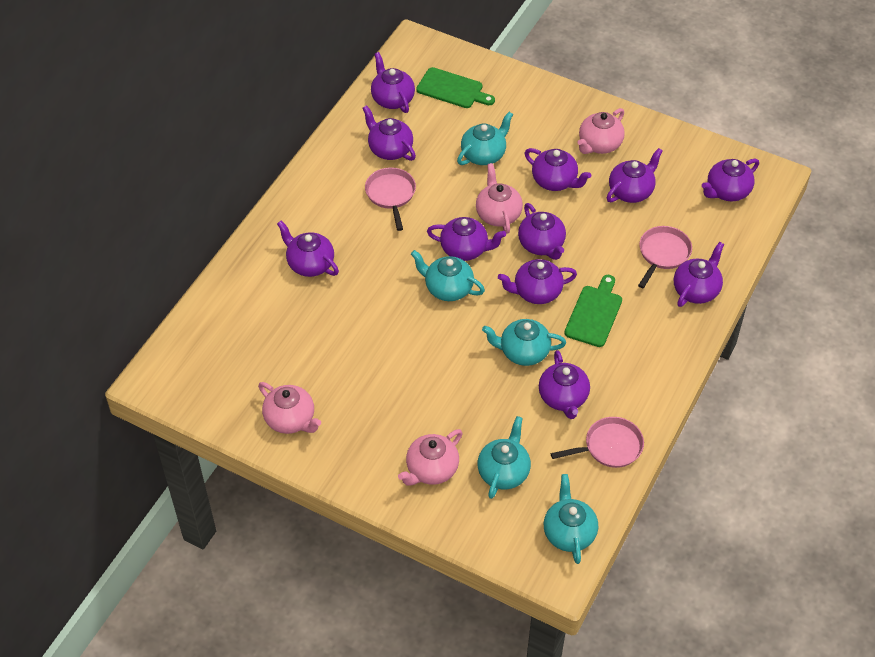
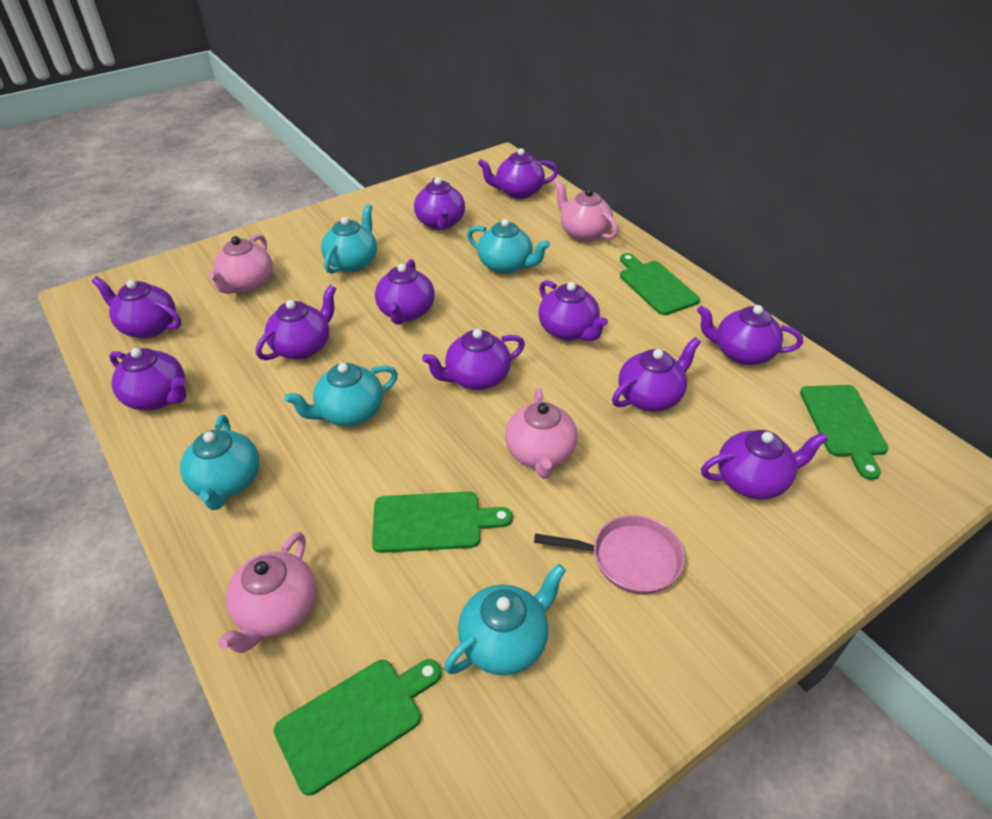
green cutting board: [416,67,495,108] [564,275,622,347] = 2 -> [274,659,441,795] [372,491,513,553] [620,253,700,315] [800,385,888,480] = 4
pink pan: [365,168,416,231] [551,417,644,468] [638,226,692,288] = 3 -> [534,515,685,594] = 1

